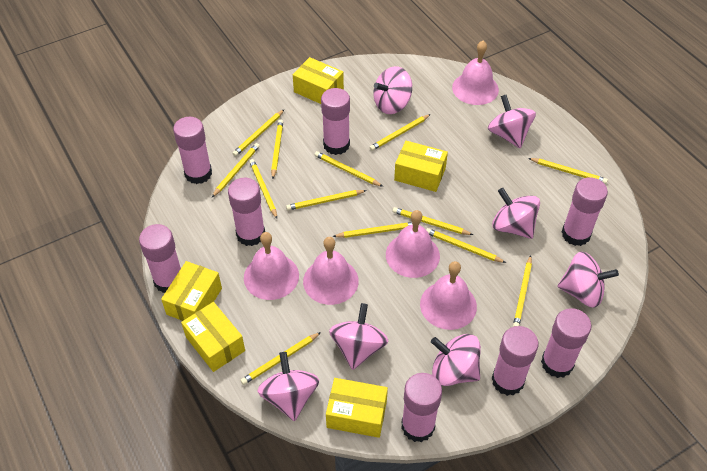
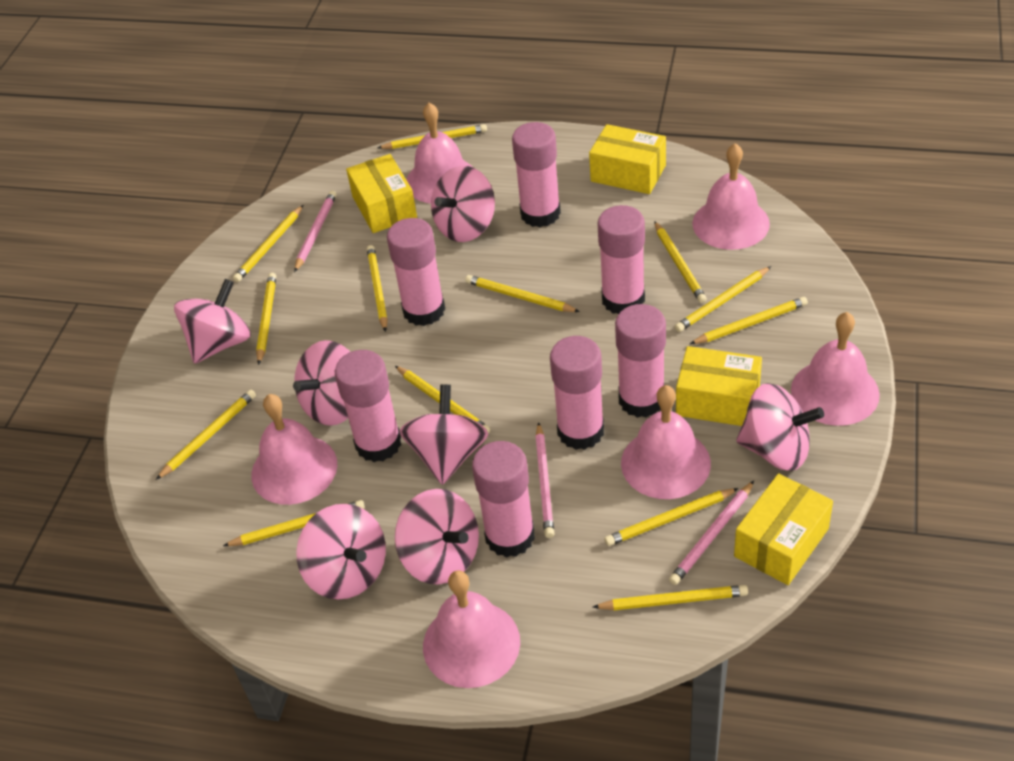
pink bell: [244,232,299,300] [303,237,359,305] [386,210,440,278] [420,261,477,330] [452,41,499,105] = 5 -> [251,394,337,505] [406,103,472,203] [423,571,520,688] [621,385,711,499] [692,143,770,250] [791,312,880,426] = 6
pink glue stick: [139,224,181,293] [173,117,212,184] [228,178,265,246] [321,88,350,155] [401,373,442,442] [491,326,539,396] [541,308,591,378] [562,177,608,246] = 8 -> [335,350,401,462] [387,218,445,326] [472,441,535,558] [512,122,561,227] [550,336,604,450] [597,205,645,314] [615,304,666,418] = 7
pink pencil: none = 0 -> [294,191,336,272] [535,422,555,538] [669,481,754,585] = 3
yellow box: [161,261,222,321] [181,302,245,372] [293,57,344,104] [326,378,388,438] [394,141,448,192] = 5 -> [346,154,417,233] [589,124,666,194] [676,346,762,426] [734,474,833,585] = 4

